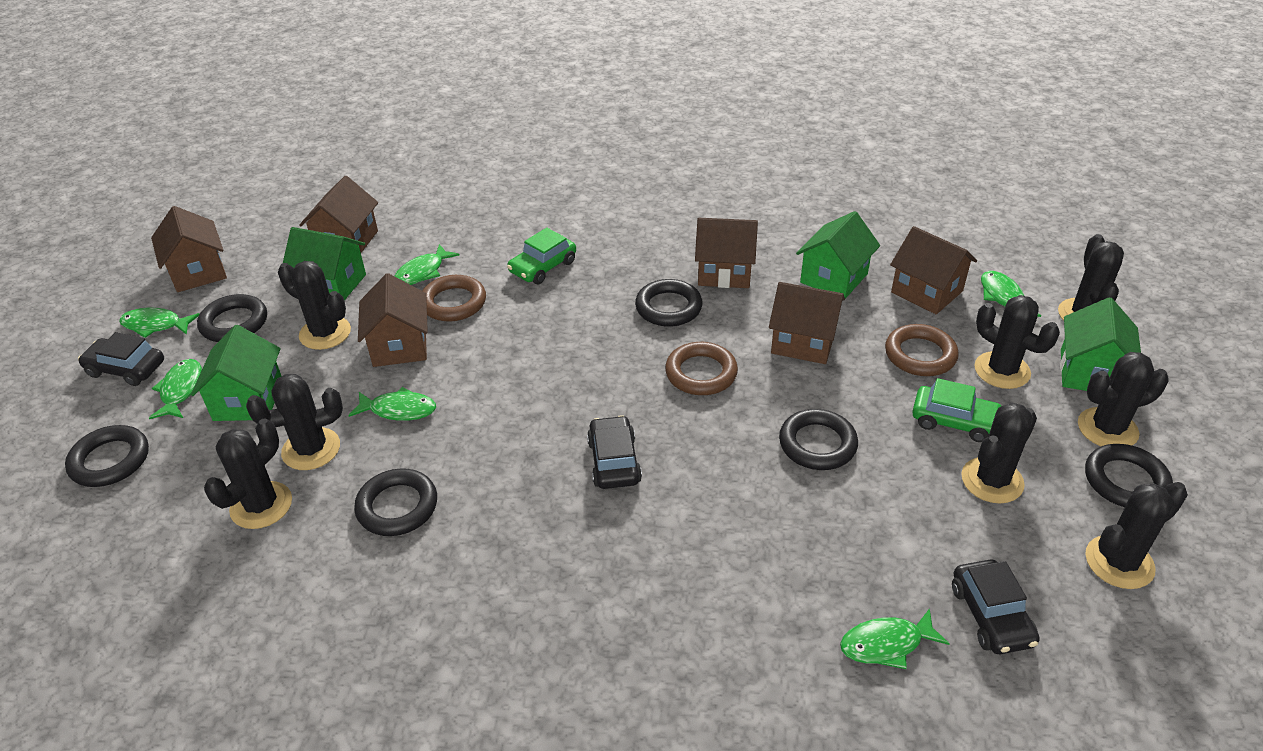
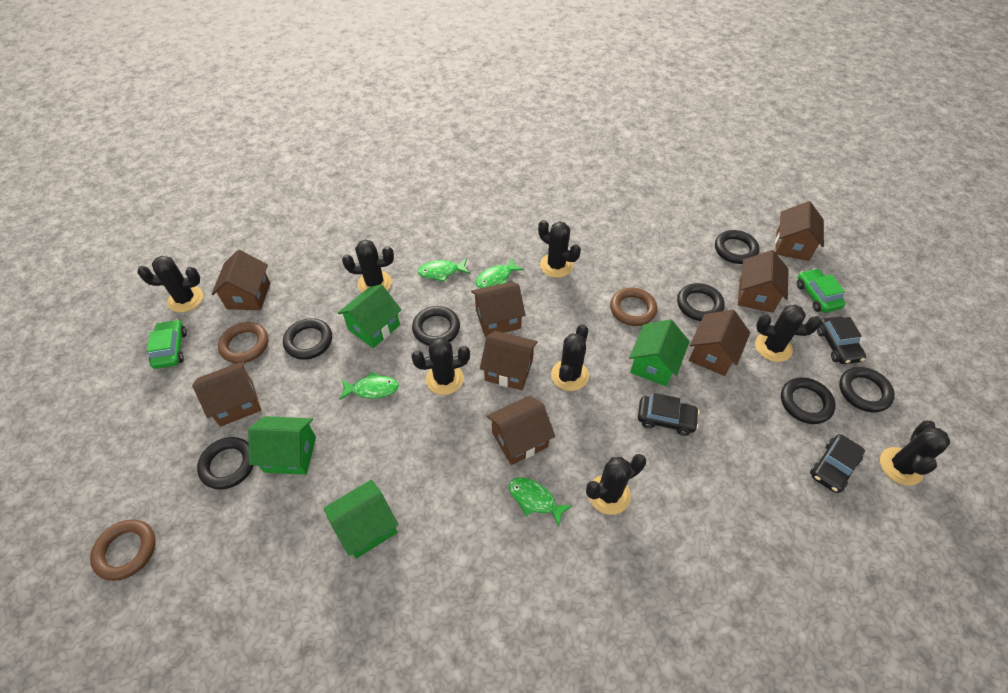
black ring: [65,425,149,487] [197,294,267,342] [354,468,437,536] [635,279,703,327] [779,409,858,470] [1085,444,1173,507] = 6 -> [197,437,254,490] [283,318,332,360] [412,306,460,346] [677,283,725,321] [715,230,759,264] [781,377,836,424] [839,367,895,412] = 7
brown house: [151,206,227,292] [299,176,378,253] [358,273,428,367] [695,218,758,288] [769,282,845,364] [890,226,977,314] = 6 -> [192,361,261,427] [211,250,270,310] [471,282,525,337] [480,331,538,390] [487,396,555,465] [689,309,750,376] [738,250,789,313] [775,201,824,261] = 8
green fish: [119,308,200,338] [149,359,202,419] [348,387,436,421] [395,244,460,285] [840,608,950,669] [981,271,1041,317] = 6 -> [339,372,399,400] [418,258,470,282] [475,258,524,288] [509,477,572,526] = 4

